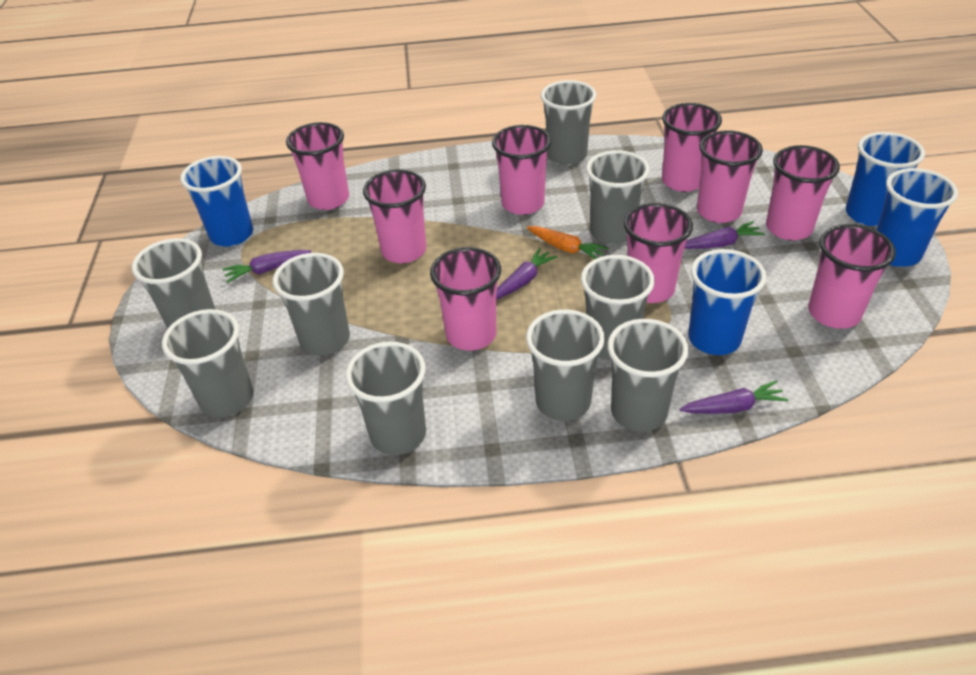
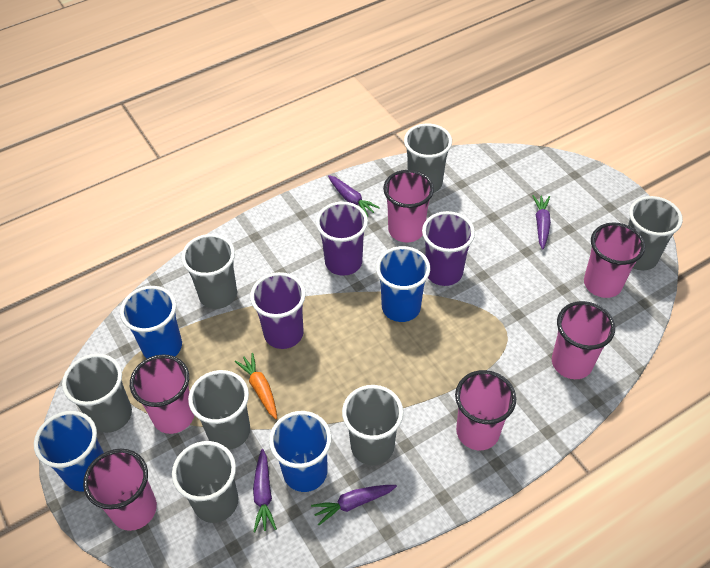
grey cup: [132,238,216,329] [162,309,253,417] [273,253,350,355] [345,342,426,455] [526,309,605,421] [541,80,596,165] [581,255,655,360] [586,150,649,244] [607,319,688,432] = 9 -> [62,354,132,433] [172,441,238,523] [181,234,237,309] [188,370,250,450] [342,385,403,465] [404,123,452,193] [628,196,683,270] = 7
pink cup: [286,122,349,210] [363,169,426,263] [430,247,501,351] [492,125,552,215] [624,203,693,303] [662,103,722,192] [697,130,763,223] [766,145,840,240] [808,224,896,329] = 9 -> [83,449,157,531] [130,354,194,434] [383,170,434,243] [455,370,516,450] [552,301,615,379] [584,223,645,298] = 6
purple cup: none = 0 -> [250,272,306,349] [316,202,368,276] [422,211,475,286] = 3

